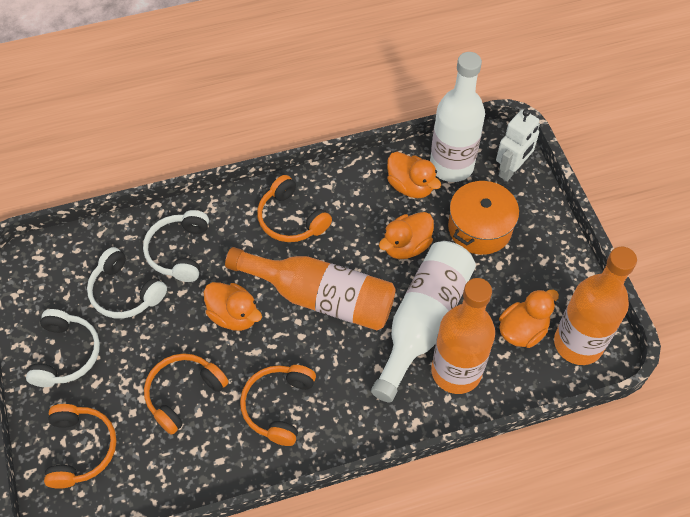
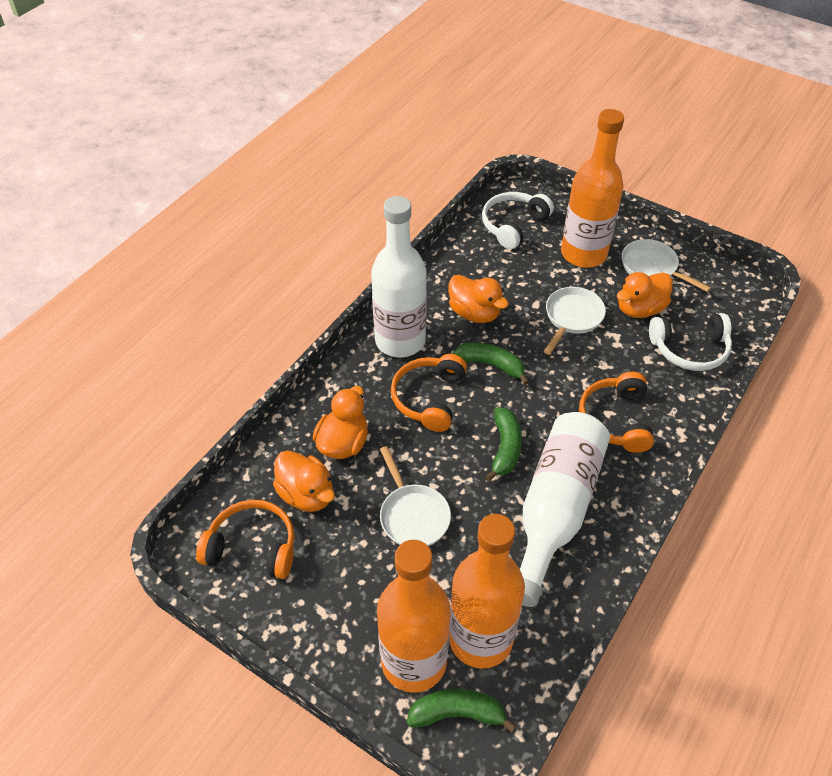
green banana: none = 0 -> [407,689,517,733] [452,342,529,385] [485,407,522,481] = 3
orange headphones: [44,404,117,489] [144,353,228,435] [240,365,316,446] [257,175,332,242] = 4 -> [196,500,295,579] [391,354,467,432] [579,372,654,453] = 3
orange pot: [448,181,519,255] = 1 -> none = 0
white headphones: [26,309,100,387] [87,247,167,319] [143,210,209,282] = 3 -> [482,192,554,249] [649,313,732,371] = 2
white pan: none = 0 -> [380,446,451,546] [544,287,606,355] [622,239,711,292] = 3
white robot: [496,109,540,181] = 1 -> none = 0

